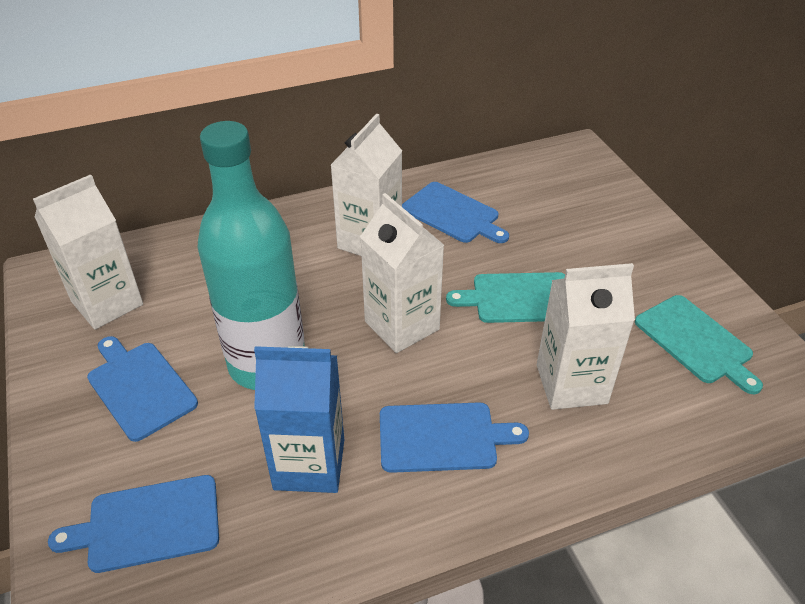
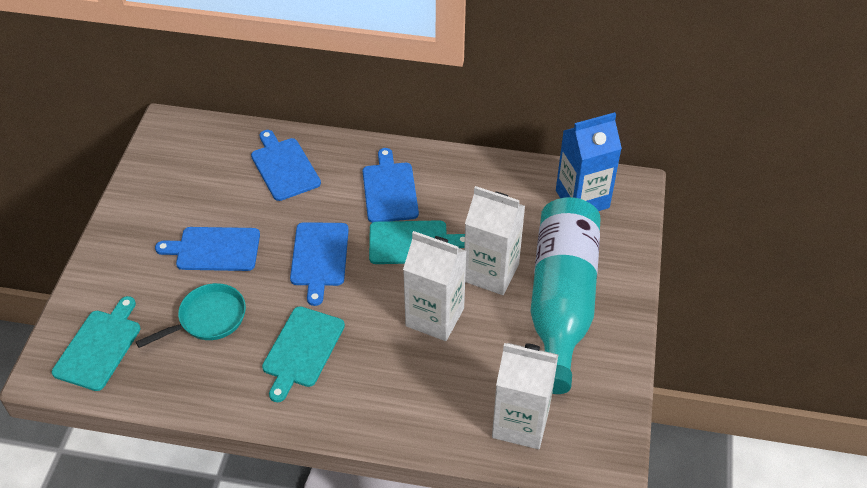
turquoise cutting board: [446,272,565,323] [635,295,763,394] = 2 -> [52,296,140,391] [262,306,345,402] [369,220,465,264] = 3
turquoise pan: none = 0 -> [136,283,246,348] = 1
white carton: [33,174,143,330] [331,113,402,256] [360,193,444,353] [537,263,635,410] = 4 -> [403,231,467,341] [464,186,525,295] [492,343,558,449] = 3

